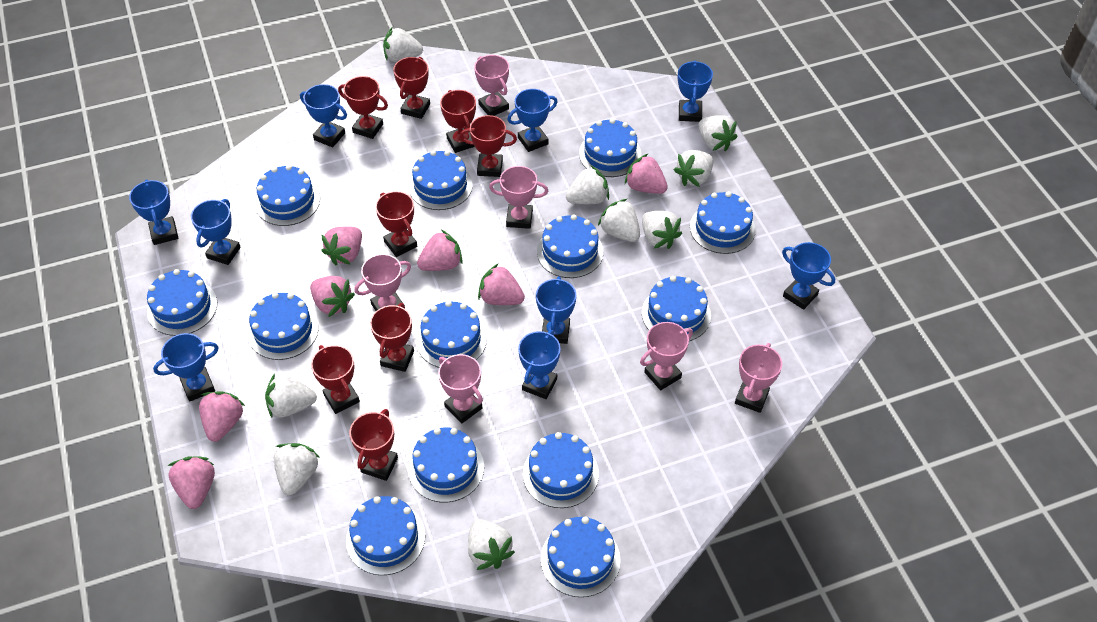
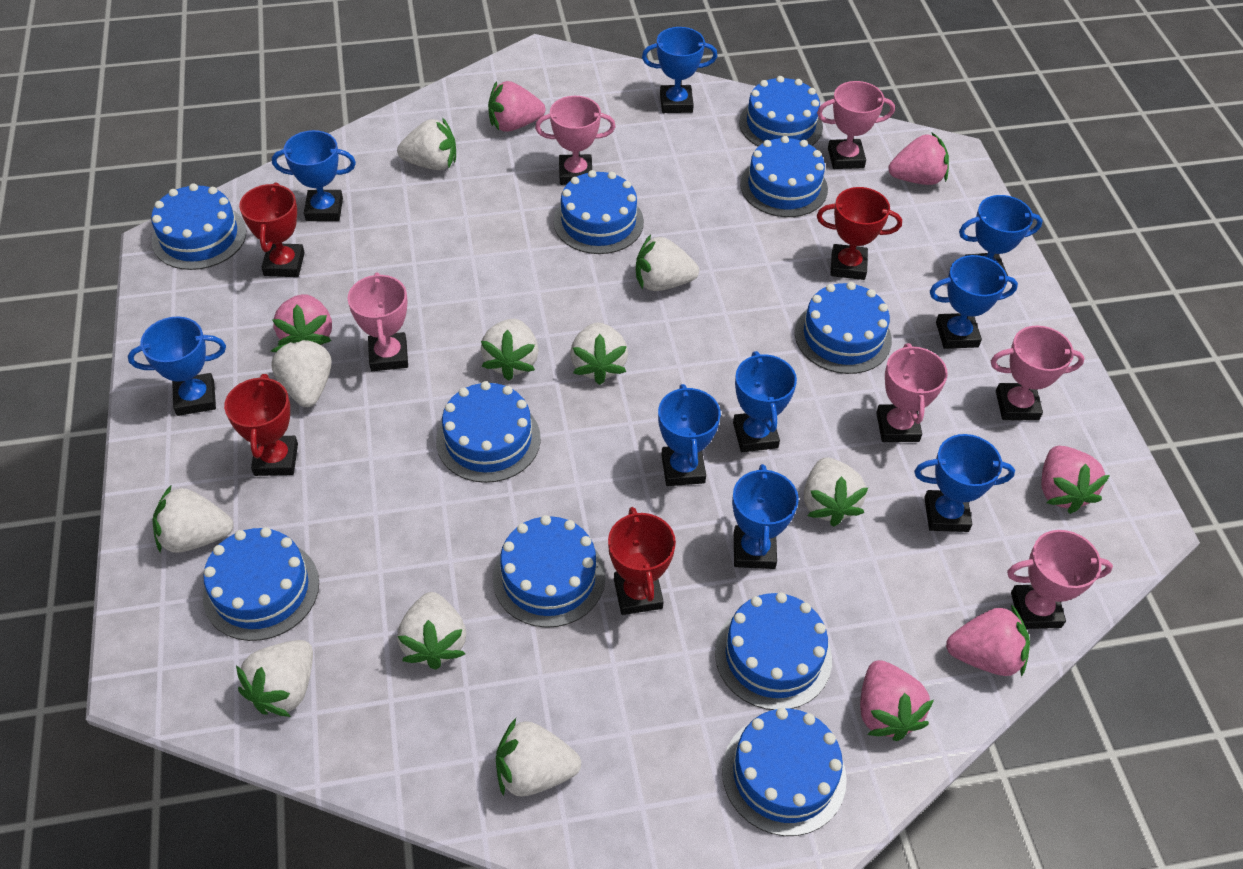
blue cake: [147,269,217,336] [248,292,319,360] [255,165,320,226] [346,496,425,575] [408,428,484,503] [409,150,473,210] [416,301,487,368] [523,432,599,508] [537,215,603,278] [541,517,621,597] [579,118,641,177] [642,276,711,341] [690,192,756,254] = 13 -> [151,183,246,270] [203,527,319,641] [436,381,541,483] [493,515,605,628] [554,170,644,254] [715,592,832,710] [722,708,847,836] [739,76,823,147] [740,136,828,217] [795,282,892,374] = 10
pink strawberry: [168,456,215,509] [199,391,245,442] [310,276,355,317] [321,226,362,265] [417,230,463,271] [478,263,525,305] [625,153,668,194] = 7 -> [273,294,332,346] [488,81,545,132] [860,660,934,741] [888,133,949,185] [946,604,1030,677] [1041,446,1110,514] = 6
red trophy: [311,345,360,414] [338,76,388,139] [349,409,398,481] [370,303,414,372] [375,191,417,257] [393,57,430,119] [440,90,476,153] [460,115,517,177] = 8 -> [224,374,298,476] [239,183,305,277] [608,507,676,615] [817,187,902,280] = 4
white strawberry: [265,374,317,418] [274,443,320,495] [383,27,423,62] [468,519,515,570] [566,166,609,205] [598,199,640,242] [642,211,682,249] [674,150,713,187] [699,115,737,152] = 9 -> [153,486,233,553] [236,640,313,717] [271,338,332,407] [397,117,456,170] [397,592,466,670] [481,319,539,381] [496,718,581,797] [570,322,628,385] [636,234,699,291] [804,457,868,527] = 10

